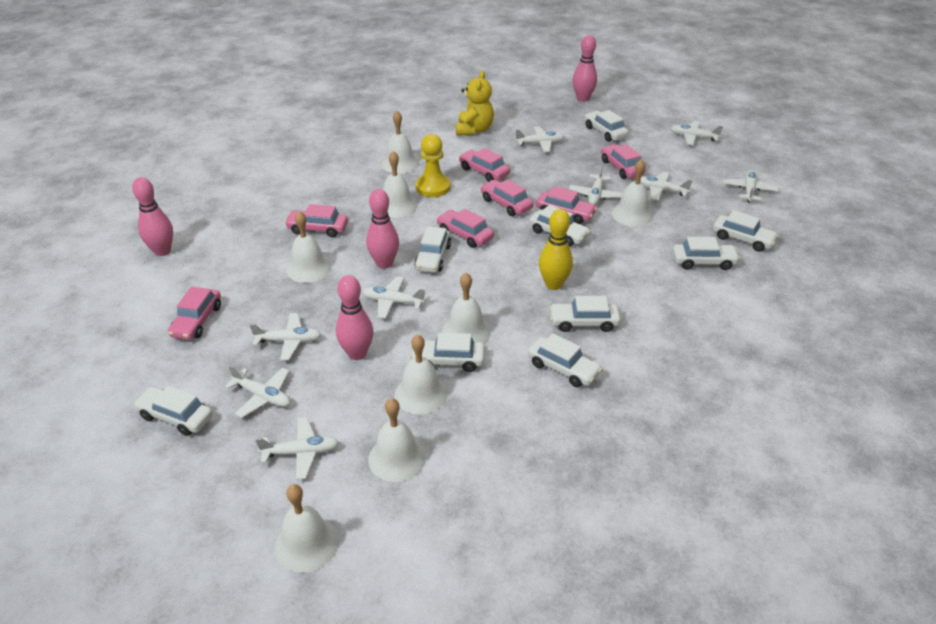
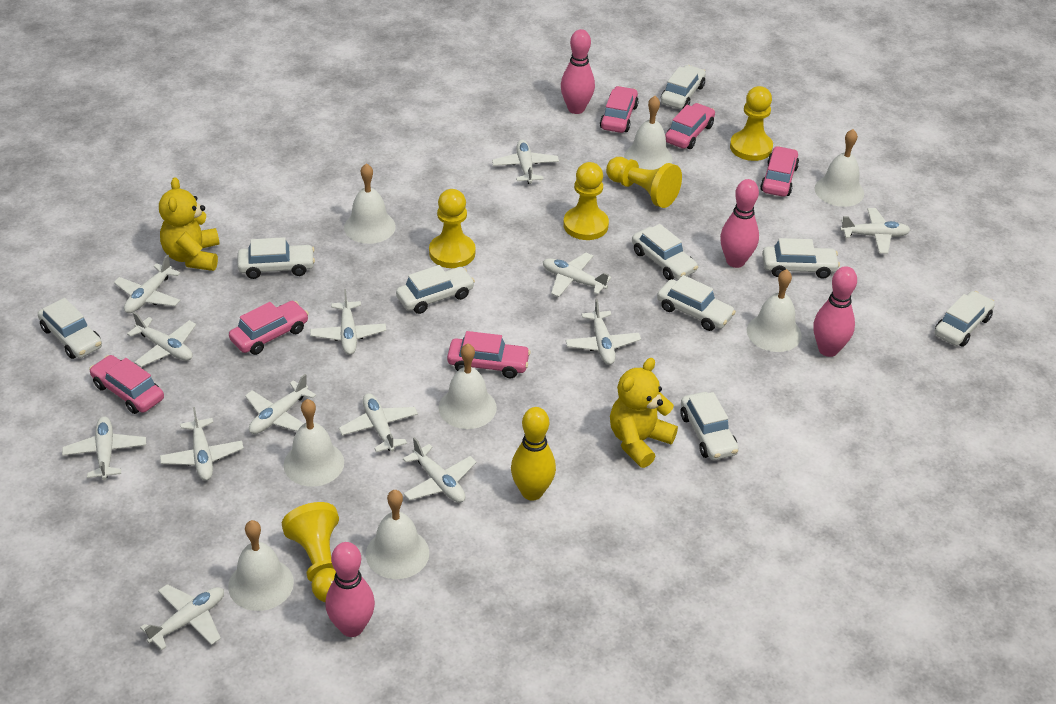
pink car: [168,286,221,340] [285,204,348,237] [436,209,494,248] [459,148,510,182] [481,179,533,216] [536,186,597,224] [601,144,645,179] = 7 -> [89,355,164,414] [229,301,309,355] [447,331,531,378] [600,86,639,133] [665,103,715,149] [760,146,799,197] = 6
white plane: [225,365,290,418] [250,313,322,360] [256,417,339,480] [362,276,426,319] [515,127,565,152] [569,165,623,205] [640,172,693,201] [670,121,723,145] [723,170,779,202] = 9 -> [62,416,146,480] [114,254,181,313] [127,312,196,367] [140,584,224,650] [160,407,244,481] [245,374,316,434] [310,289,386,355] [339,393,418,452] [403,437,476,503] [492,140,559,184] [543,253,611,297] [565,299,641,365] [840,208,910,254] = 13
yellow pawn: [416,134,450,197] = 1 -> [282,502,339,602] [429,189,476,268] [563,162,609,240] [606,157,682,208] [730,86,773,161] = 5
yellow teddy bear: [456,71,494,136] = 1 -> [159,177,220,271] [610,358,678,468] = 2

